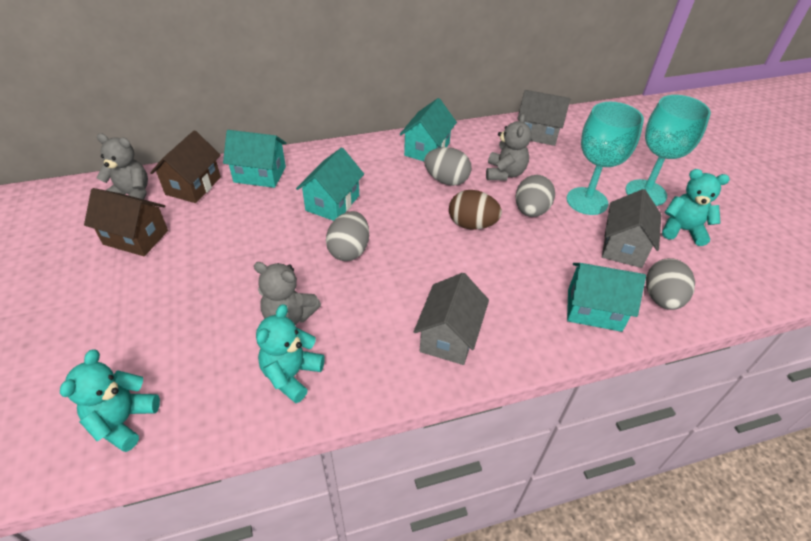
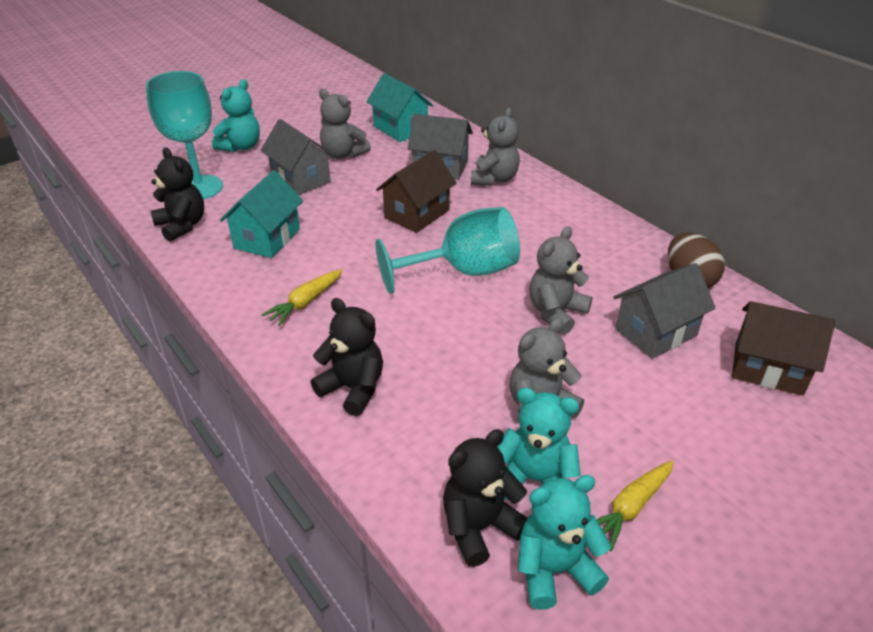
black teddy bear: none = 0 -> [151,147,204,242] [310,298,383,416] [443,429,527,567] = 3
grey egg: [326,211,369,261] [424,147,472,186] [516,175,555,217] [646,258,695,310] = 4 -> none = 0
grey teddy bear: [96,133,148,199] [254,262,321,325] [486,114,532,180] = 3 -> [319,89,371,159] [471,107,520,186] [510,318,584,418] [529,226,592,335] = 4
turquoise house: [223,130,286,188] [296,147,364,221] [400,98,457,161] [567,263,646,332] = 4 -> [220,170,303,258] [366,73,434,142] = 2
yellow carrot: none = 0 -> [261,269,342,326] [597,461,674,551] = 2

